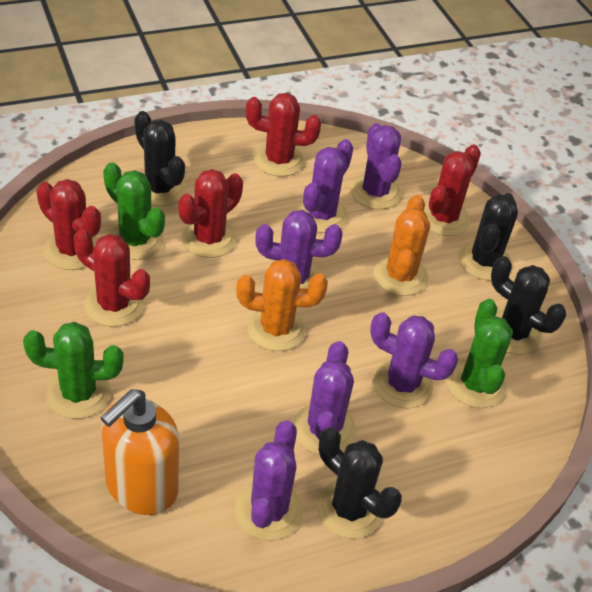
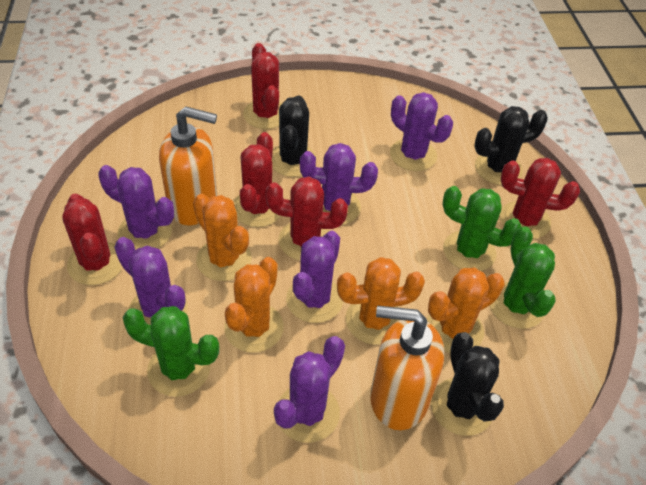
black cactus: [134,111,186,207] [316,427,402,539] [458,193,518,281] [491,256,566,355] = 4 -> [272,96,317,177] [431,332,504,436] [474,106,548,185] = 3
orange cactus: [236,259,328,351] [373,195,430,296] = 2 -> [193,194,252,281] [224,257,284,353] [337,257,425,345] [427,267,505,353] = 4
orange soap dispenser: [101,389,179,515] = 1 -> [159,106,217,225] [370,306,444,430] = 2

